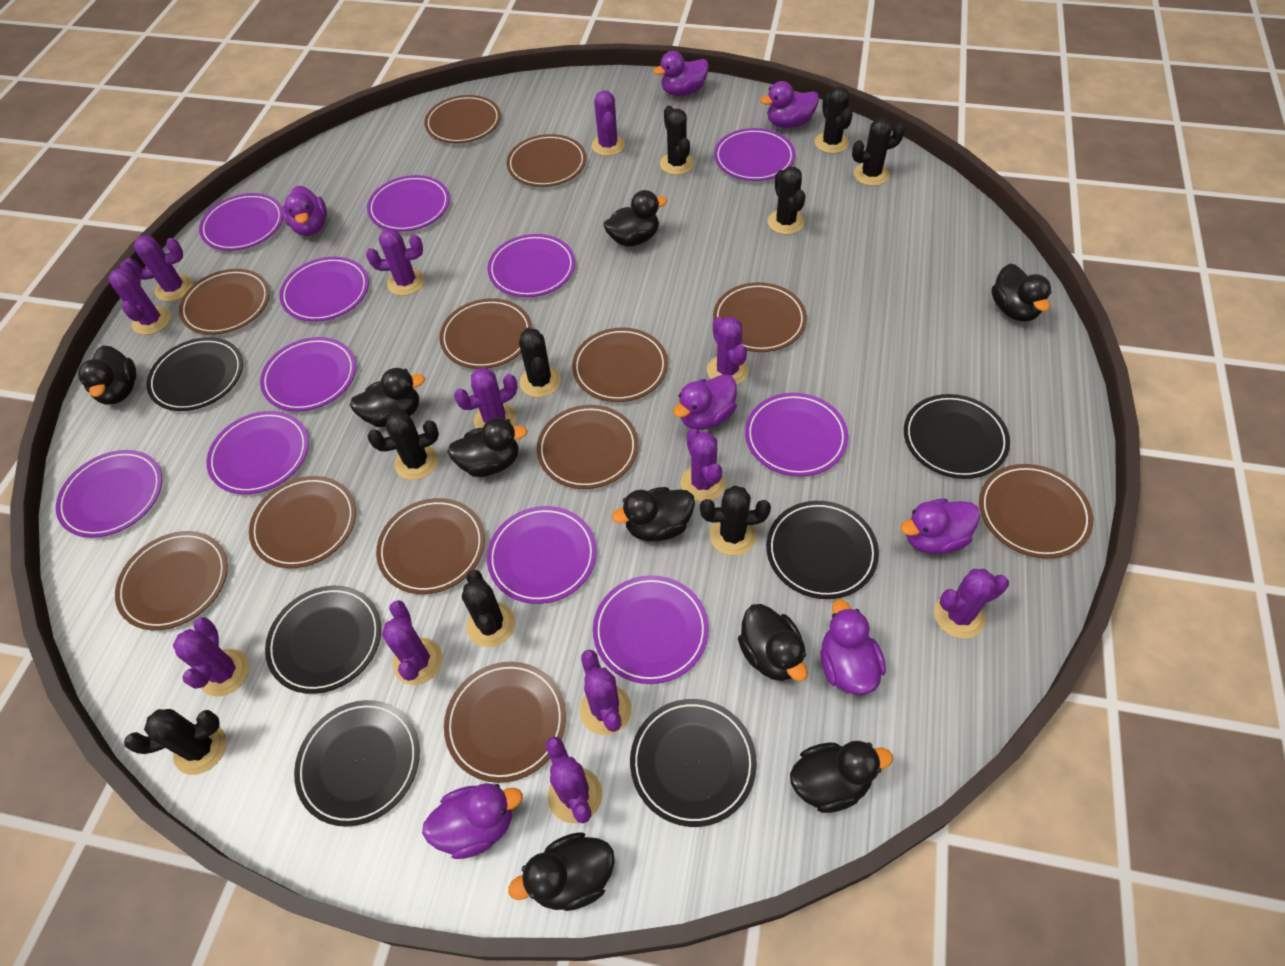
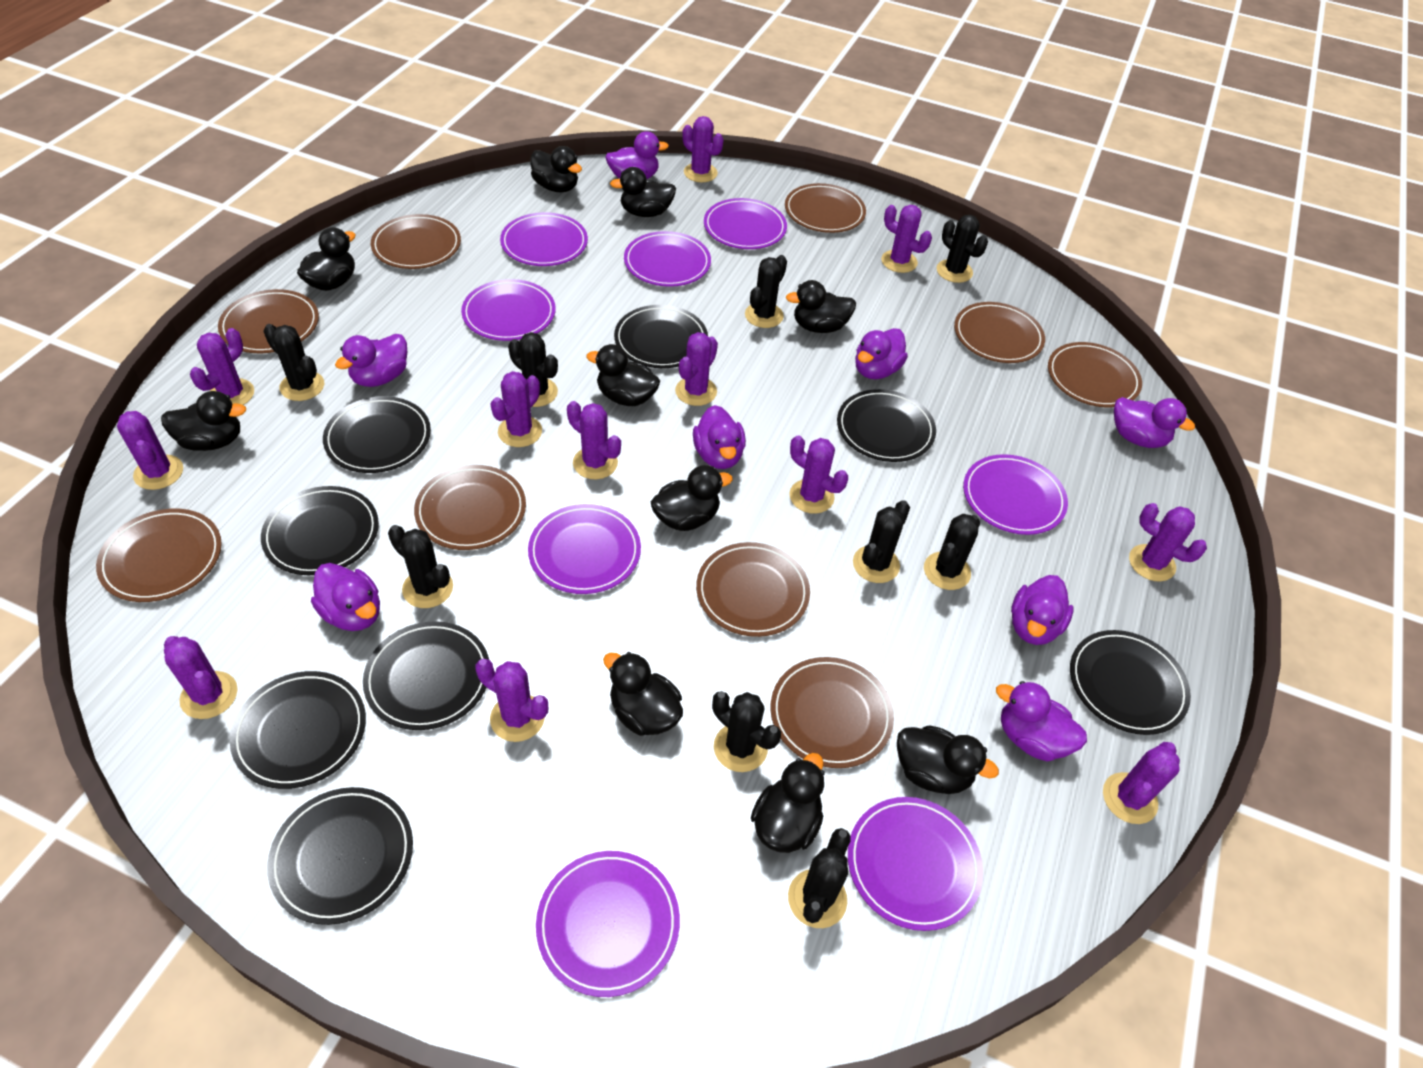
black duck: [78,345,136,405] [350,368,425,427] [447,417,528,477] [508,832,615,911] [603,190,667,247] [612,487,695,541] [738,604,807,681] [790,741,893,813] [991,263,1052,321] = 9 -> [161,391,246,451] [297,227,356,291] [530,146,582,192] [586,344,660,406] [603,652,683,736] [610,167,676,217] [651,465,733,531] [751,753,825,853] [786,280,856,333] [897,725,999,794] = 10
black plate: [147,337,243,411] [265,586,381,694] [294,700,420,827] [630,699,757,827] [766,501,879,599] [904,394,1010,479] = 6 -> [230,671,366,789] [261,486,379,575] [267,787,413,925] [323,396,431,473] [363,621,489,730] [614,305,708,368] [837,389,936,462] [1070,630,1191,735] = 8
brown plate: [115,531,228,630] [179,269,270,335] [249,476,356,568] [376,498,485,594] [424,95,501,143] [439,298,532,369] [444,662,566,783] [507,134,586,187] [537,405,638,489] [572,327,668,402] [713,282,807,352] [979,464,1093,559] = 12 -> [96,509,222,602] [218,289,319,353] [371,214,461,269] [414,465,526,550] [696,542,810,637] [770,657,894,768] [785,183,866,233] [954,302,1045,363] [1048,342,1142,407] = 9
purple duck: [282,186,327,236] [422,783,523,859] [653,51,709,96] [673,374,737,430] [760,81,819,128] [820,600,886,695] [901,498,980,554] = 7 -> [311,563,380,631] [335,334,407,387] [605,131,669,179] [693,405,746,469] [855,328,908,379] [996,681,1087,762] [1011,575,1074,645] [1114,397,1195,448] = 8
purple plate: [56,450,162,538] [199,193,283,251] [206,411,309,494] [260,337,356,412] [279,257,369,322] [367,175,450,232] [487,234,575,297] [487,506,597,604] [593,575,709,684] [714,128,795,181] [745,393,848,476] = 11 -> [461,279,556,341] [500,212,588,266] [528,504,641,594] [536,851,680,997] [624,231,711,287] [704,198,787,249] [848,797,983,931] [963,454,1068,535] = 8

